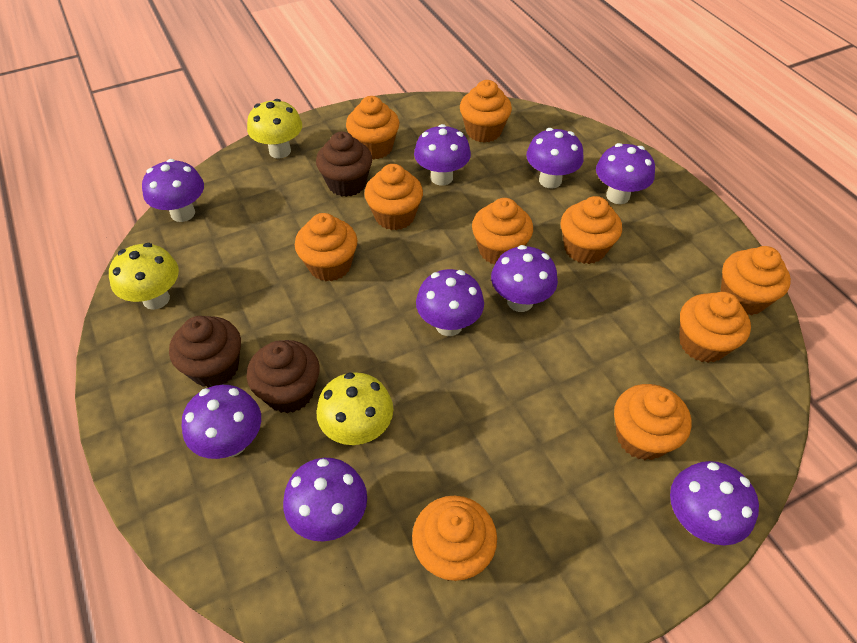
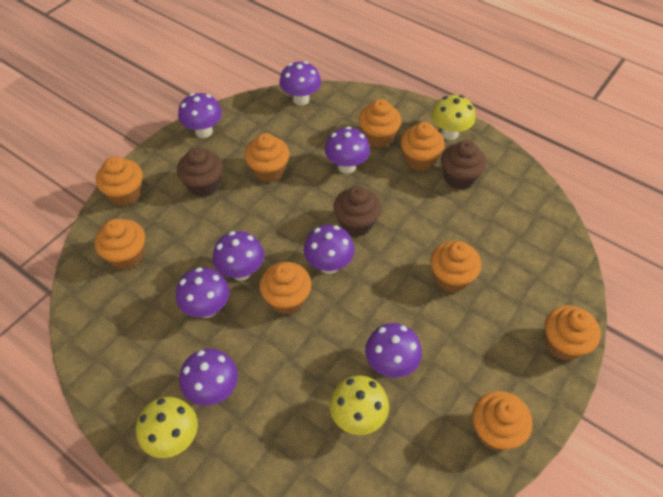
orange cupcake: [295,213,357,281] [346,96,399,160] [364,164,423,230] [412,496,497,581] [460,80,512,143] [472,198,533,264] [561,196,622,264] [614,384,691,460] [679,292,751,363] [721,246,791,315] = 10 -> [95,219,145,270] [96,156,143,206] [245,133,289,183] [259,262,311,315] [358,99,401,148] [400,122,445,171] [430,241,482,292] [472,391,532,451] [545,305,601,361] = 9
purple mushroom: [142,159,204,222] [182,385,261,459] [283,458,367,542] [414,124,471,185] [416,269,484,336] [491,245,558,312] [526,128,584,188] [596,143,655,204] [670,461,759,545] = 9 -> [176,268,230,318] [178,93,222,138] [179,349,238,406] [213,231,264,280] [279,61,321,106] [303,225,355,274] [325,126,370,174] [365,323,422,378] = 8

